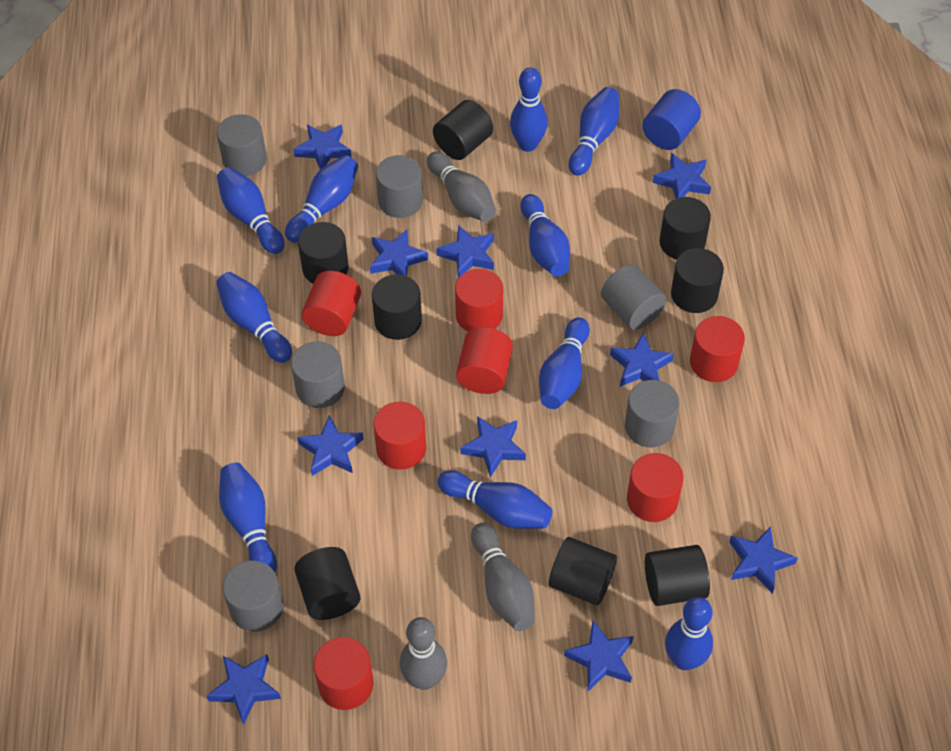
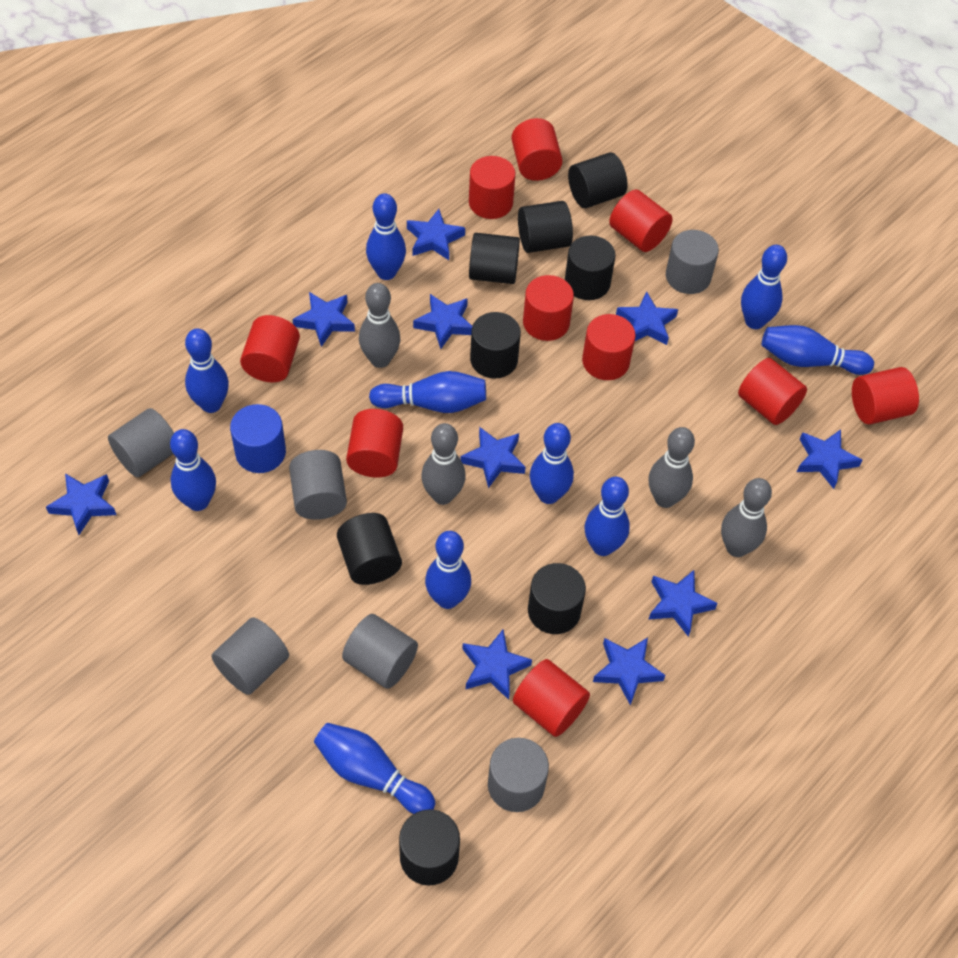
grey bowling pin: [400,617,447,690] [427,152,496,222] [471,523,535,631] = 3 -> [359,283,400,368] [421,423,465,505] [649,427,695,508] [721,478,772,557] = 4
red cylinder: [302,271,361,336] [314,637,374,710] [374,401,426,470] [455,269,503,332] [456,327,513,394] [627,453,683,522] [690,316,745,382] = 7 -> [240,315,300,382] [346,409,403,478] [469,156,515,219] [511,118,563,181] [513,659,590,737] [523,275,574,341] [582,314,636,380] [609,189,672,252] [738,358,807,425] [852,367,919,425] = 10

